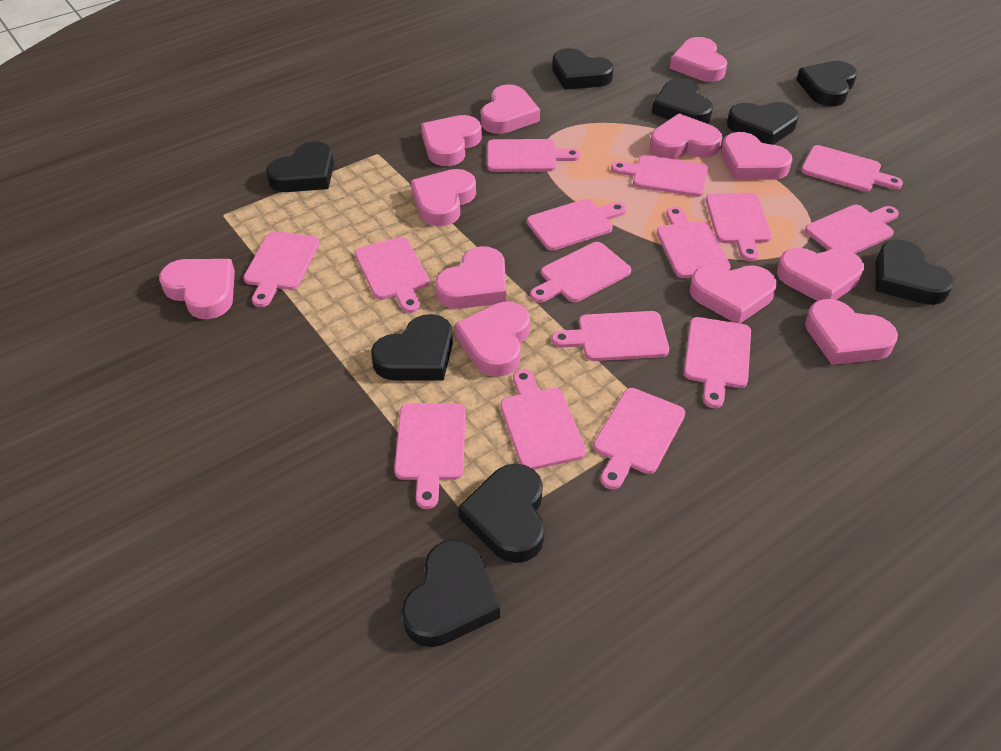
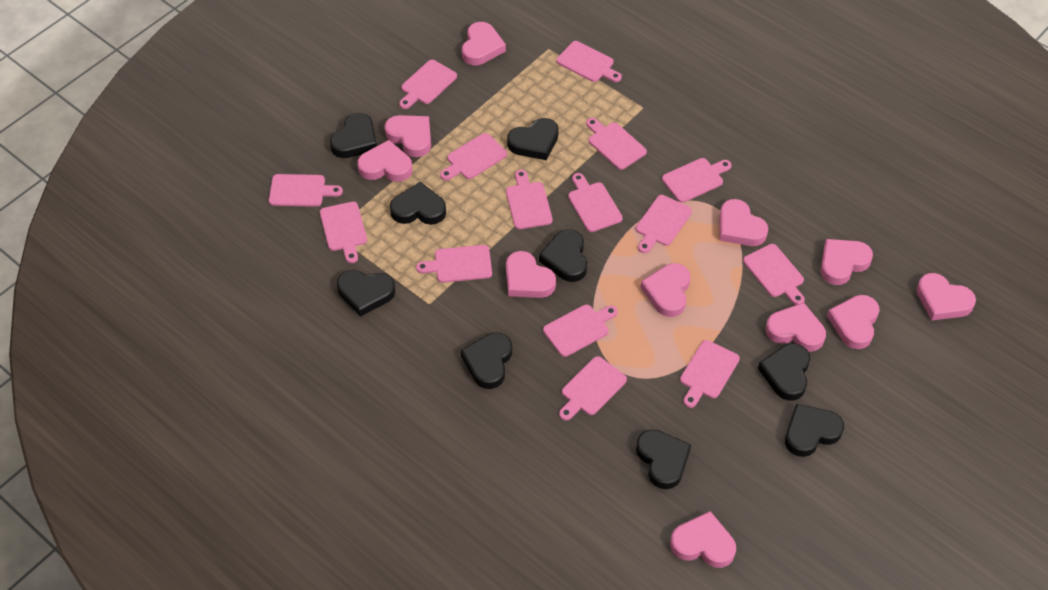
pink heart: [159,259,235,319] [411,169,476,226] [421,115,482,166] [435,246,506,309] [455,302,530,376] [481,84,540,134] [650,113,722,159] [670,37,727,82] [690,265,777,323] [721,132,792,180] [777,248,864,301] [805,299,898,365] = 12 -> [357,140,413,182] [384,115,431,157] [462,22,506,65] [506,251,556,298] [640,263,690,317] [670,511,736,568] [719,199,768,246] [765,303,826,352] [820,239,873,285] [827,295,879,349] [916,273,976,321] = 11

